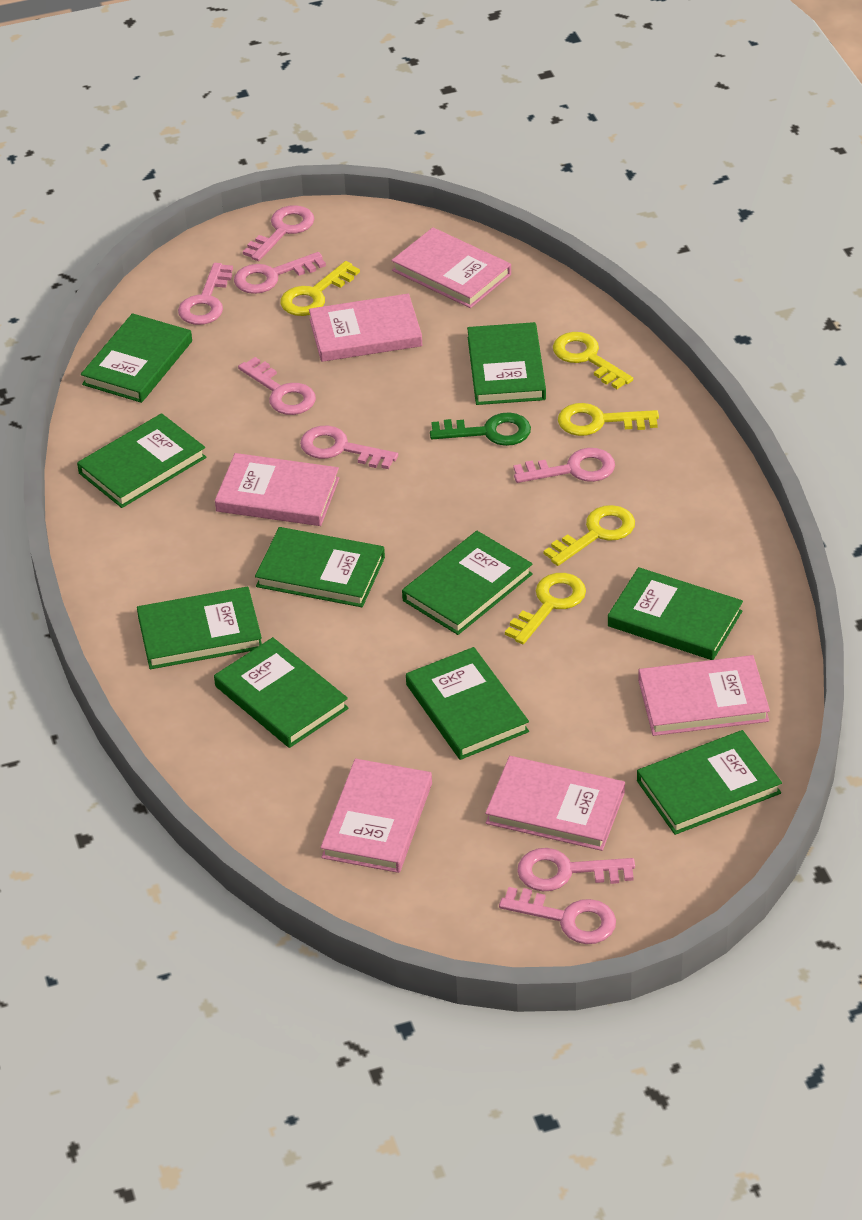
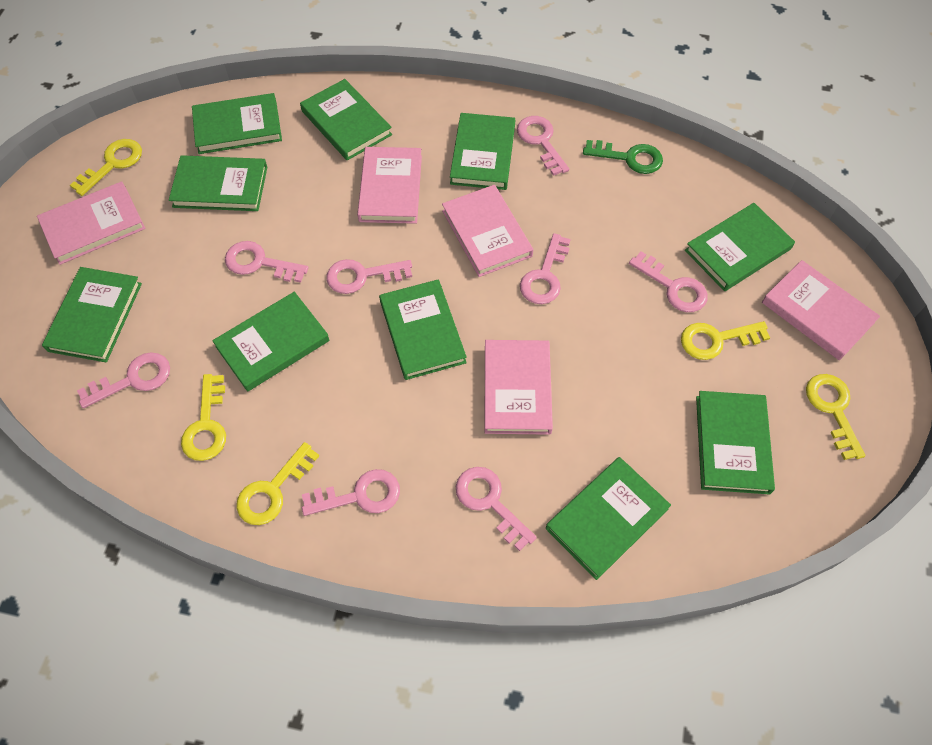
pink book: [215,453,339,526] [309,294,422,362] [321,759,432,873] [391,227,511,308] [485,756,625,851] [638,655,770,736] = 6 -> [37,181,146,265] [357,147,422,224] [442,185,533,277] [485,340,553,435] [762,260,880,360] = 5

